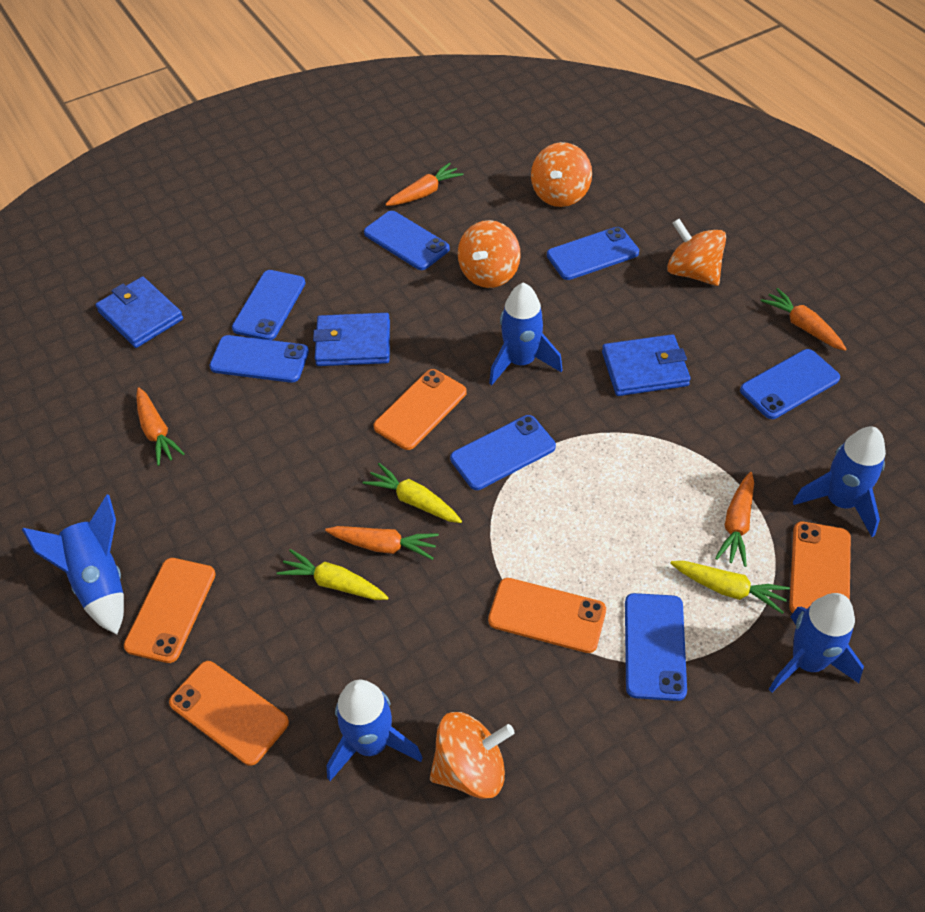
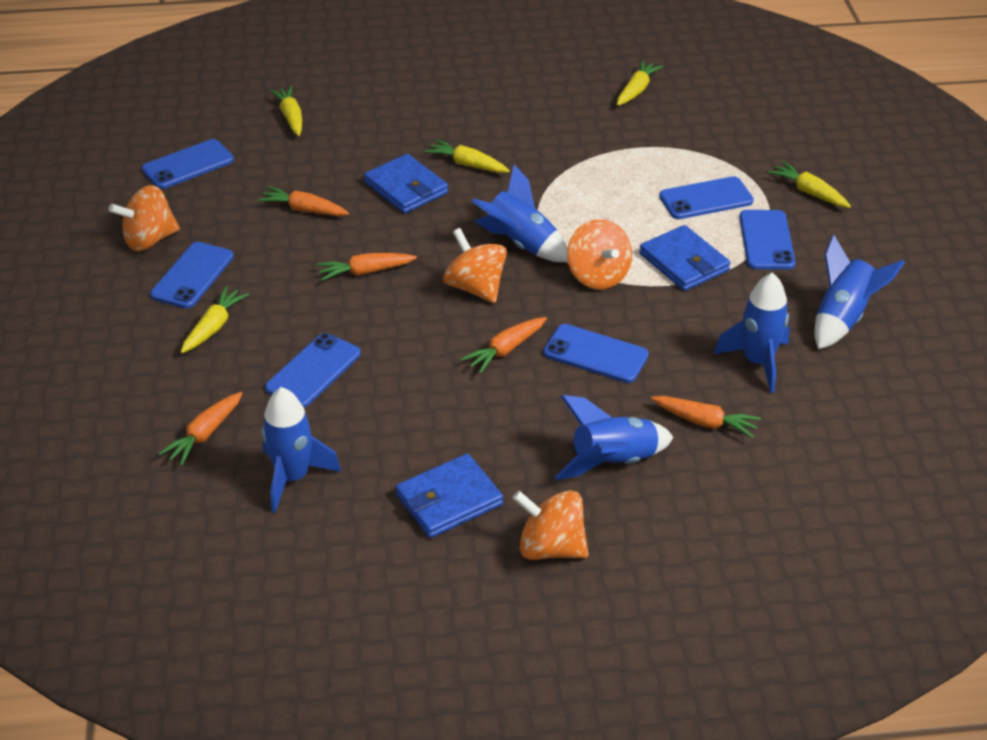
blue phone: [210,335,309,383] [232,270,305,340] [364,211,450,270] [450,415,556,490] [547,227,639,280] [625,593,687,701] [740,349,840,419] = 7 -> [142,139,234,189] [150,242,234,309] [265,333,361,408] [543,324,649,383] [659,176,754,219] [739,210,795,270] = 6
orange phone: [124,558,216,663] [169,661,289,766] [373,369,467,450] [488,578,606,653] [789,522,851,613] = 5 -> none = 0
yellow carrot: [277,549,389,600] [363,463,462,523] [670,561,790,614] = 3 -> [181,286,249,353] [269,86,302,136] [424,139,510,173] [617,60,663,106] [768,161,851,208] = 5

